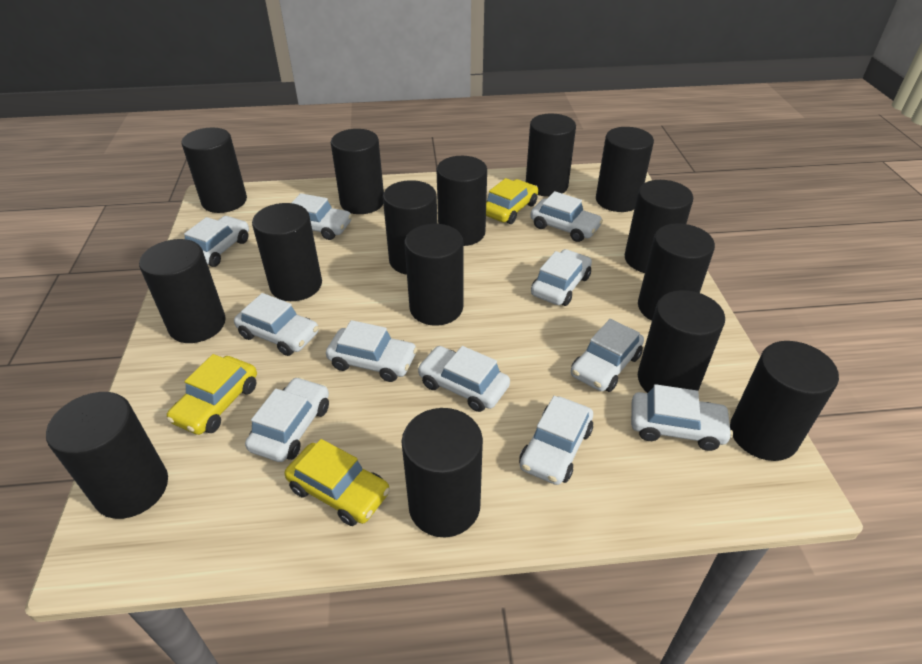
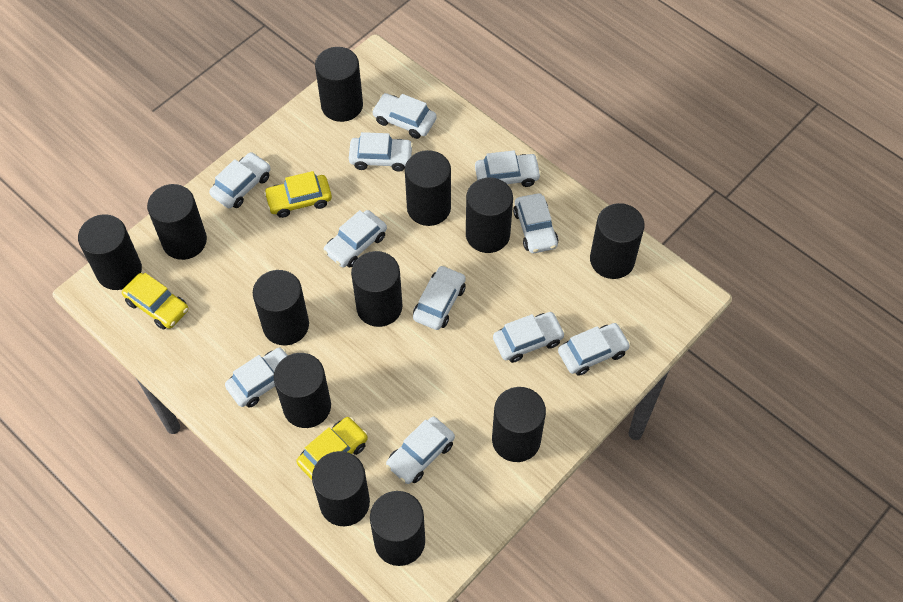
black cylinder: [46,392,168,519] [139,239,226,343] [182,127,247,213] [252,203,322,301] [331,129,384,214] [383,180,438,275] [401,408,483,537] [405,224,463,326] [436,156,487,246] [526,113,576,197] [596,127,654,212] [625,180,693,273] [638,223,715,321] [638,290,725,393] [730,341,839,461] = 15 -> [78,214,142,290] [147,184,207,260] [253,270,309,345] [274,353,331,428] [312,451,370,526] [315,47,363,122] [351,251,402,327] [370,491,425,566] [405,150,451,226] [466,177,513,253] [492,387,546,462] [590,203,644,279] = 12

